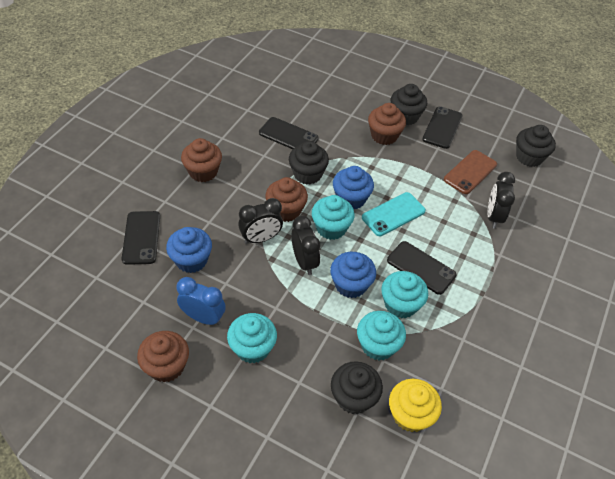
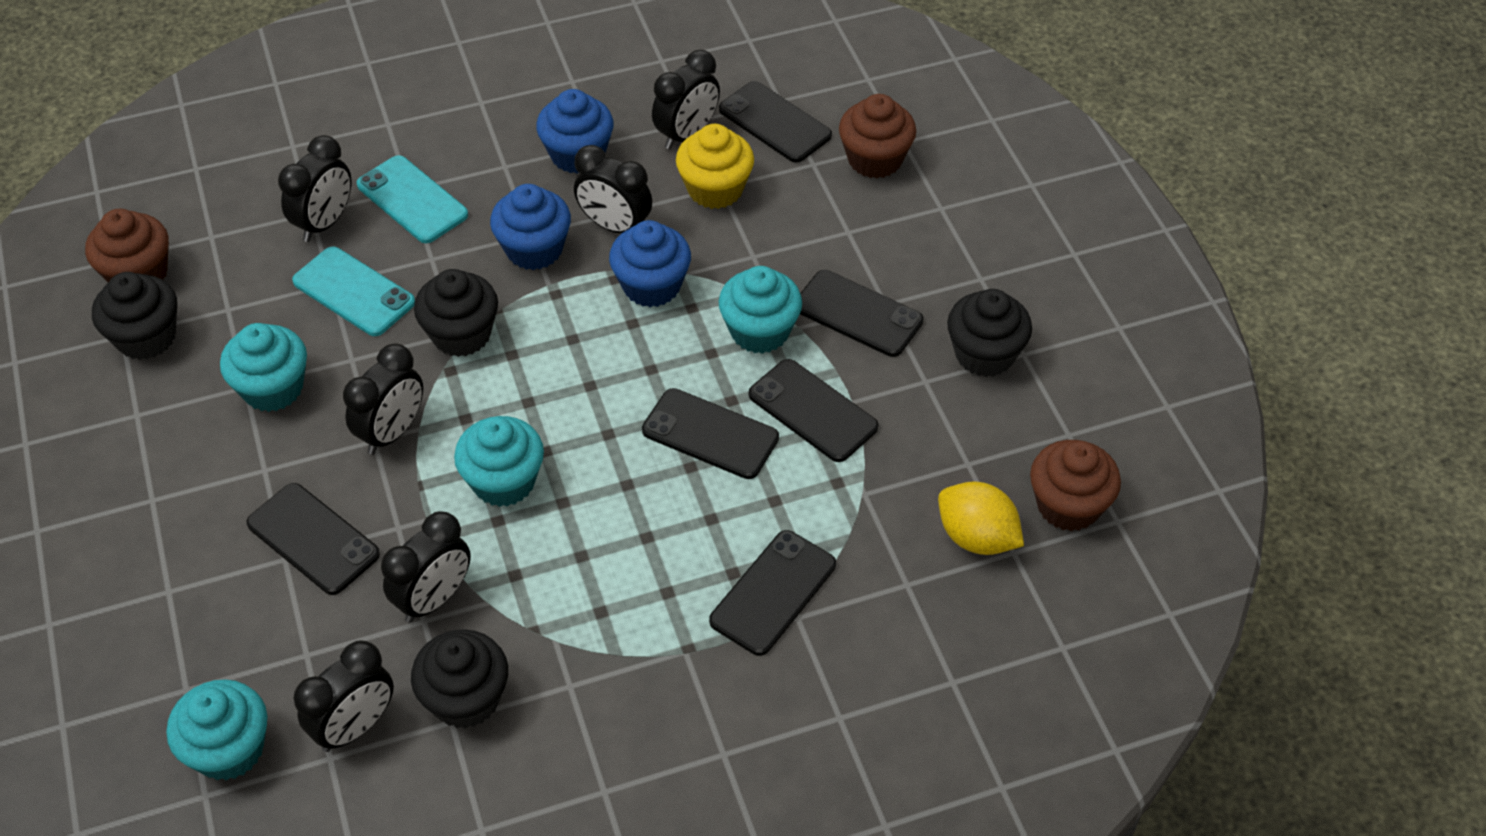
black clock: [238,198,283,244] [291,216,320,275] [488,172,515,229] = 3 -> [278,135,351,242] [294,640,394,752] [343,343,423,455] [381,511,471,623] [574,145,652,234] [652,50,720,150] = 6
black phone: [122,211,160,265] [259,117,319,149] [387,241,457,295] [422,106,463,149] = 4 -> [246,483,380,595] [642,388,779,479] [709,530,836,656] [719,81,832,163] [749,359,878,462] [800,270,924,357] = 6
blue clock: [177,277,226,325] = 1 -> none = 0
brown cupcake: [137,331,189,382] [181,138,222,182] [265,177,308,222] [368,103,406,145] = 4 -> [85,209,169,283] [839,94,916,178] [1030,440,1121,531] = 3
brown phone: [444,150,497,194] = 1 -> none = 0
turquoise phone: [362,192,426,236] = 1 -> [292,247,415,336] [357,155,468,243] = 2
yellow lemon: none = 0 -> [938,481,1024,555] = 1

